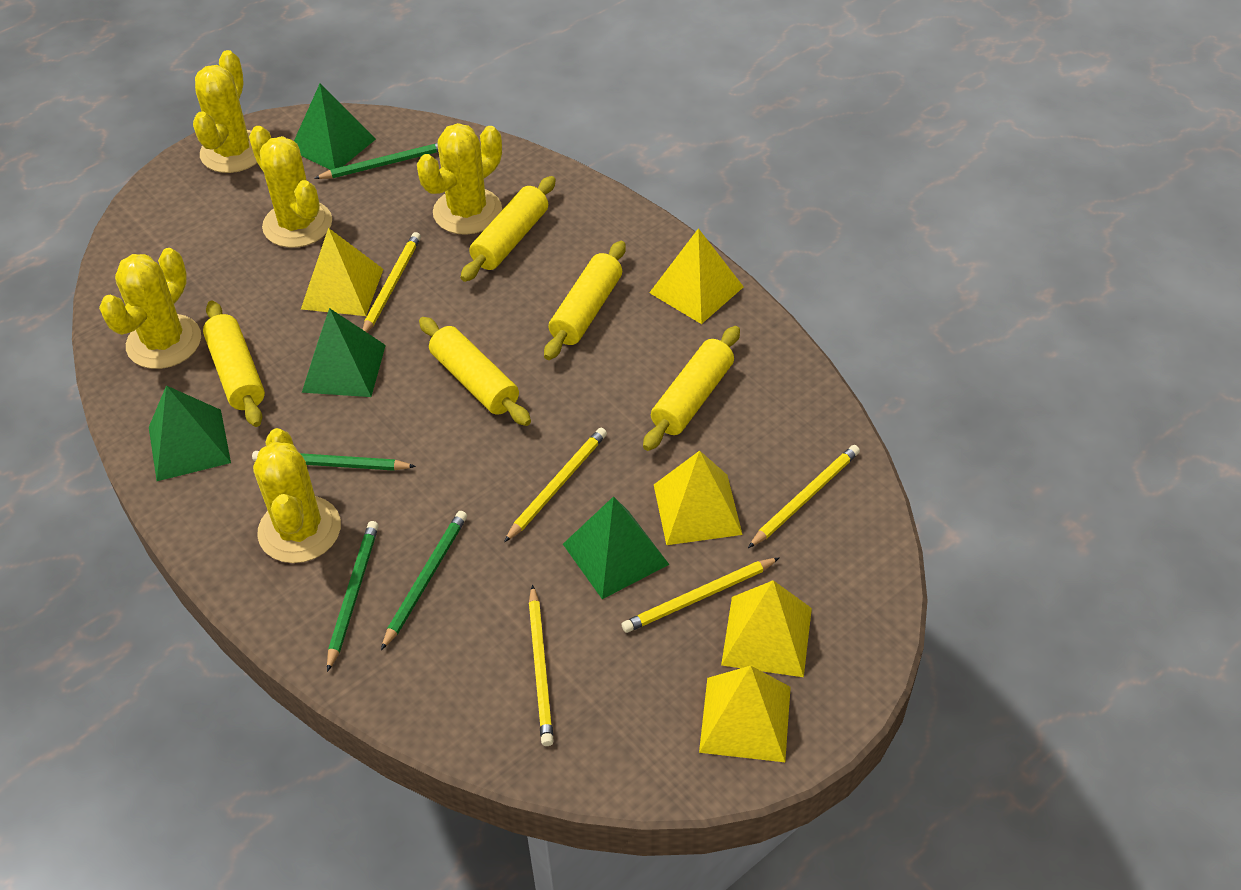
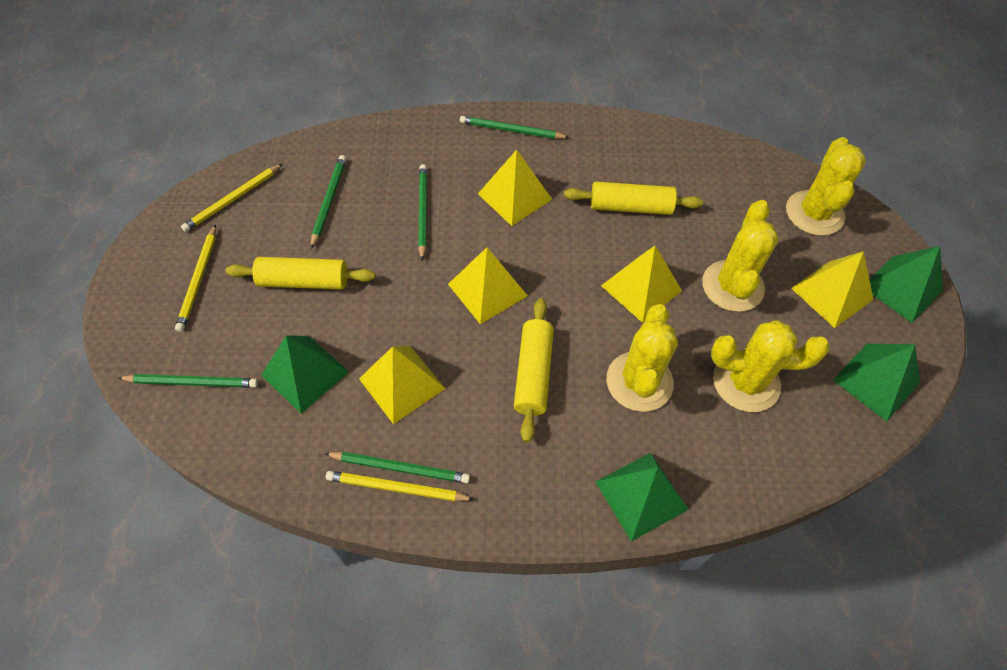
green pencil: [252,451,416,471] [314,143,438,179] [327,521,379,672] [381,511,467,650] = 4 -> [118,374,258,388] [311,155,346,249] [324,452,470,484] [418,164,427,261] [460,116,570,139] = 5
yellow cactus: [99,248,201,369] [193,50,257,173] [249,126,332,248] [253,428,341,563] [417,123,502,235] = 5 -> [606,304,678,412] [702,200,779,312] [711,320,829,412] [786,137,866,236] = 4
yellow pencil: [362,232,421,332] [504,428,607,542] [529,585,554,746] [622,558,779,633] [748,445,860,548] = 5 -> [175,224,216,332] [181,164,283,232] [326,471,475,501] = 3
yellow rolling pin: [203,301,265,427] [419,317,531,426] [461,176,556,282] [544,241,626,360] [643,326,740,451] = 5 -> [226,257,375,290] [514,298,554,443] [564,182,703,215] = 3

